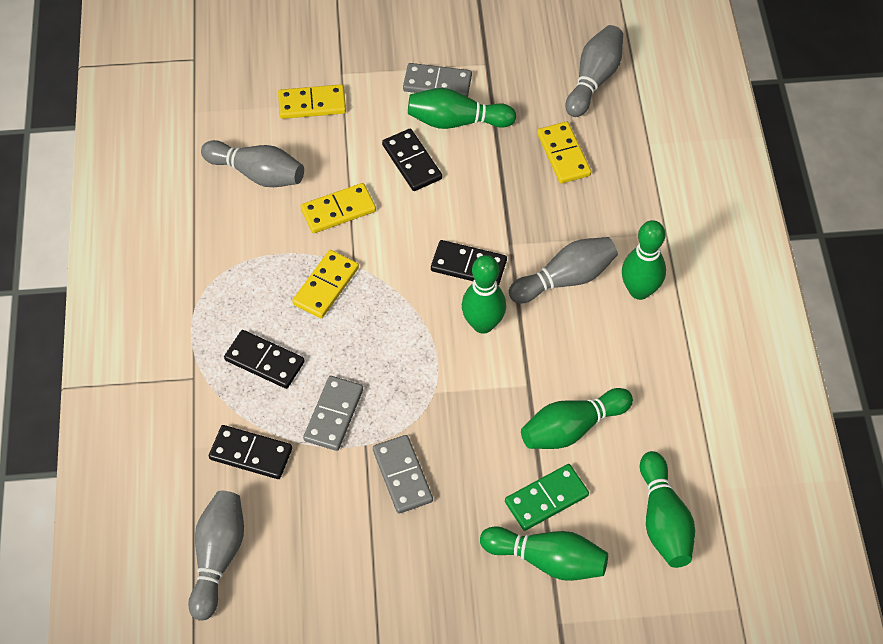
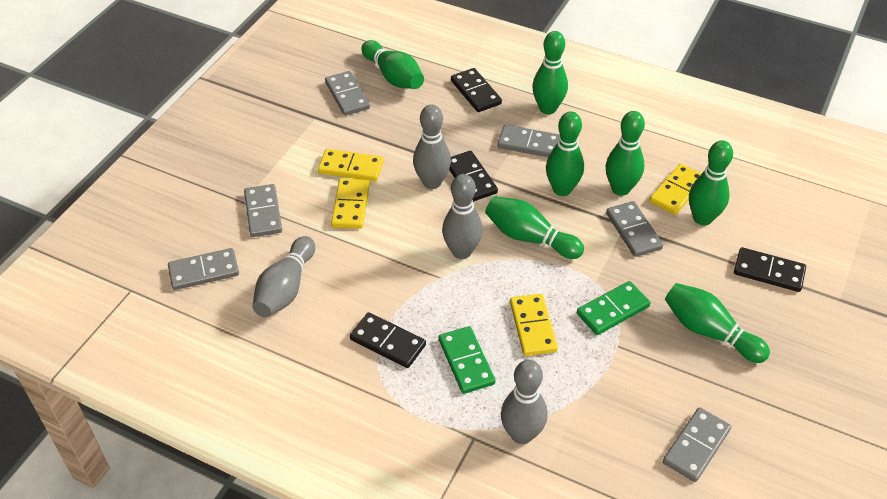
green bowling pin: [408,88,516,129] [462,255,506,334] [480,526,608,581] [521,388,633,449] [622,220,666,300] [640,451,695,568] = 6 -> [361,40,424,89] [485,196,584,259] [532,31,568,114] [546,112,584,196] [606,111,645,196] [665,283,770,363] [689,140,733,226] = 7
green domino: [505,464,589,531] = 1 -> [439,326,496,394] [577,281,650,335] = 2
grey domino: [303,376,363,451] [373,435,433,514] [403,63,472,97] = 3 -> [168,248,239,290] [244,184,282,237] [325,71,370,116] [498,125,560,157] [606,201,663,257] [663,407,731,482] = 6

